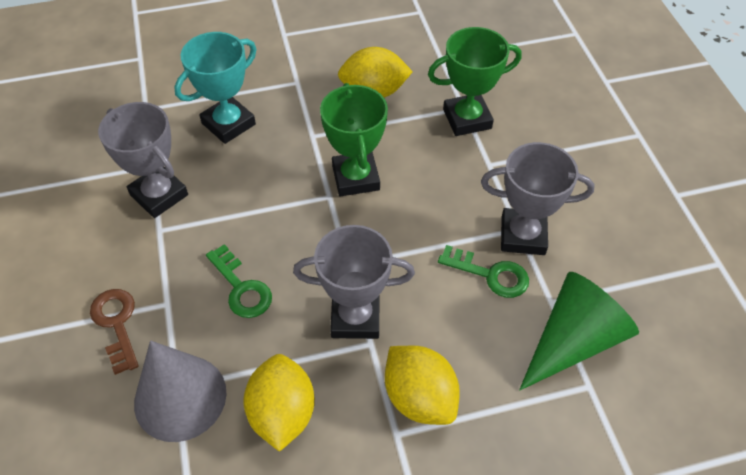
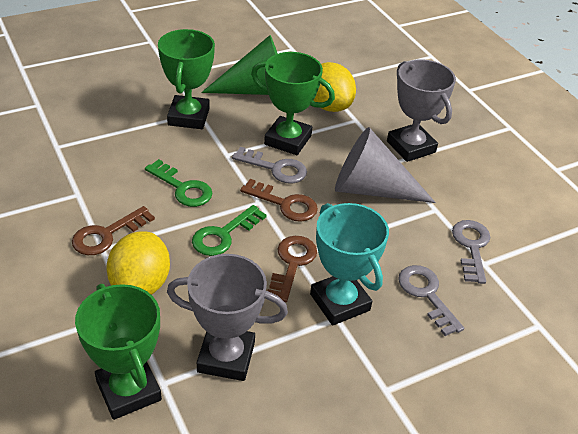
brown key: [90,289,139,375] = 1 -> [72,206,155,255] [240,179,318,222] [267,236,317,302] = 3
green trophy: [320,83,388,196] [428,27,522,136] = 2 -> [75,284,162,420] [158,29,215,129] [251,52,335,155] = 3
grey key: none = 0 -> [232,147,307,184] [398,265,464,336] [452,220,490,284] = 3
grey trophy: [98,102,188,218] [293,225,415,339] [481,142,595,255] = 3 -> [167,254,288,381] [387,59,456,162] = 2
yellow lemon: [243,354,315,452] [338,47,413,98] [385,346,460,425] = 3 -> [107,231,170,295] [313,62,356,112] = 2

